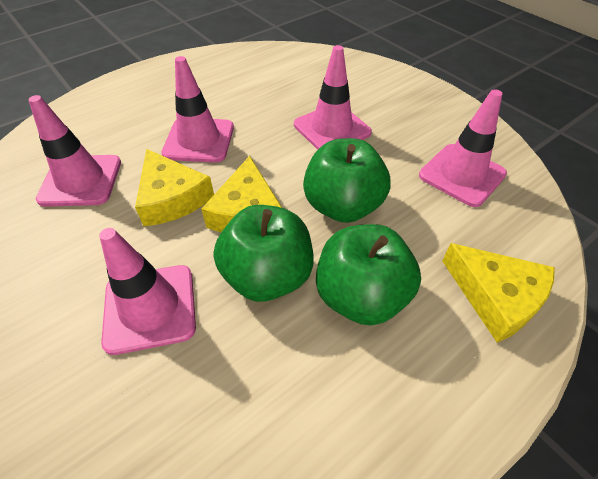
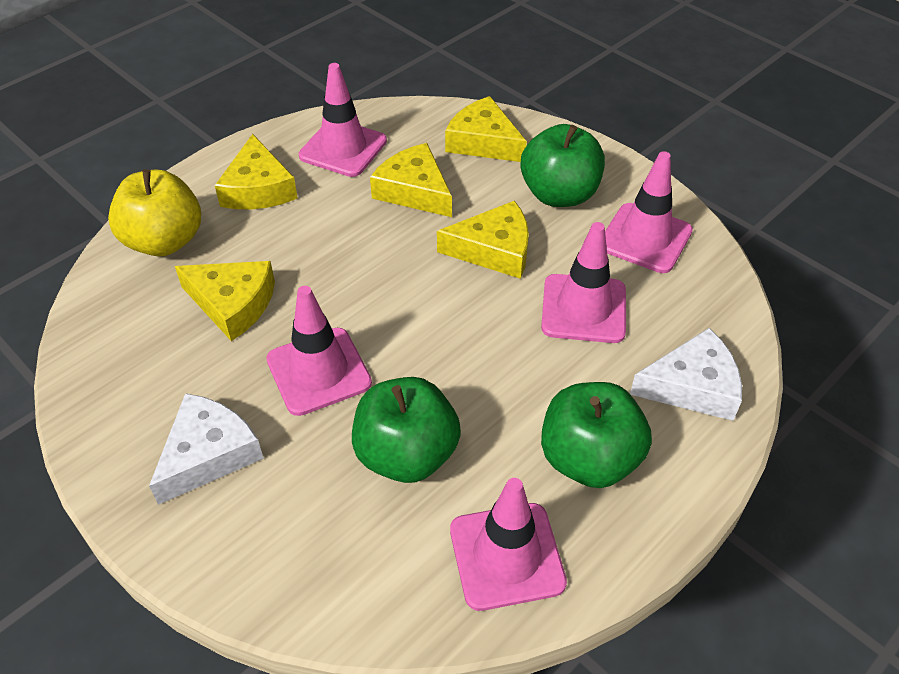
white cheese: none = 0 -> [149,393,264,505] [630,328,742,421] = 2
yellow apple: none = 0 -> [108,169,201,257] = 1
yellow cheese: [135,149,214,226] [201,156,282,232] [442,243,555,343] = 3 -> [175,261,275,341] [215,134,298,209] [370,143,452,217] [437,201,529,279] [445,96,527,162] = 5

